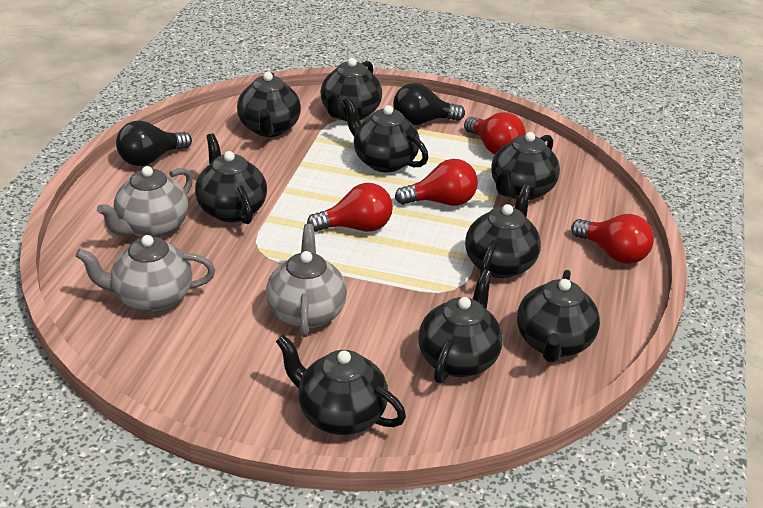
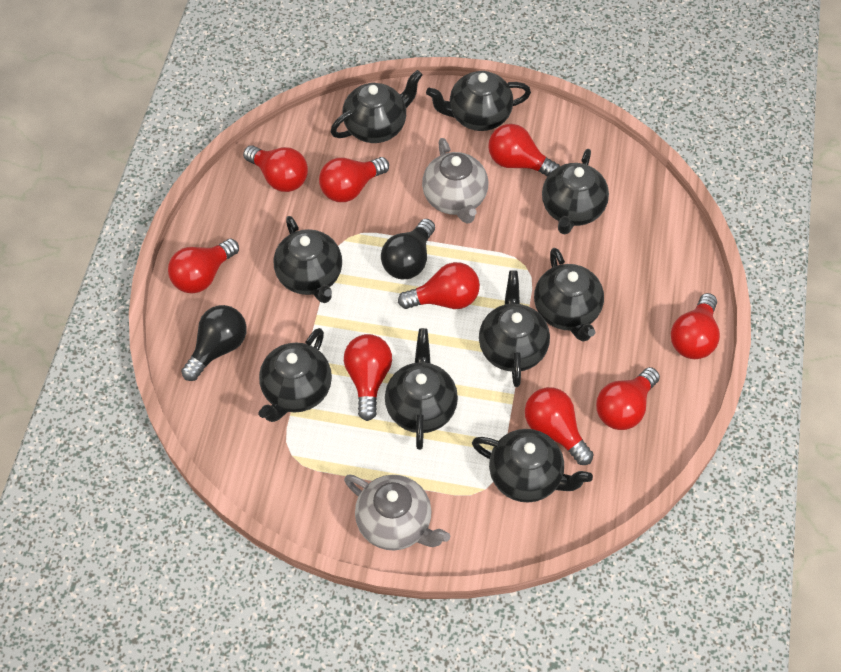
grey teapot: [75,235,215,313] [97,166,193,238] [266,224,347,337] = 3 -> [344,475,450,550] [422,138,488,224] = 2
red light bulb: [307,183,393,232] [395,159,478,206] [464,112,526,154] [571,214,654,264] = 4 -> [168,239,239,294] [243,145,308,192] [319,157,389,202] [344,334,392,421] [398,262,480,309] [488,124,560,176] [525,387,594,465] [596,367,660,430] [671,293,720,359] = 9

